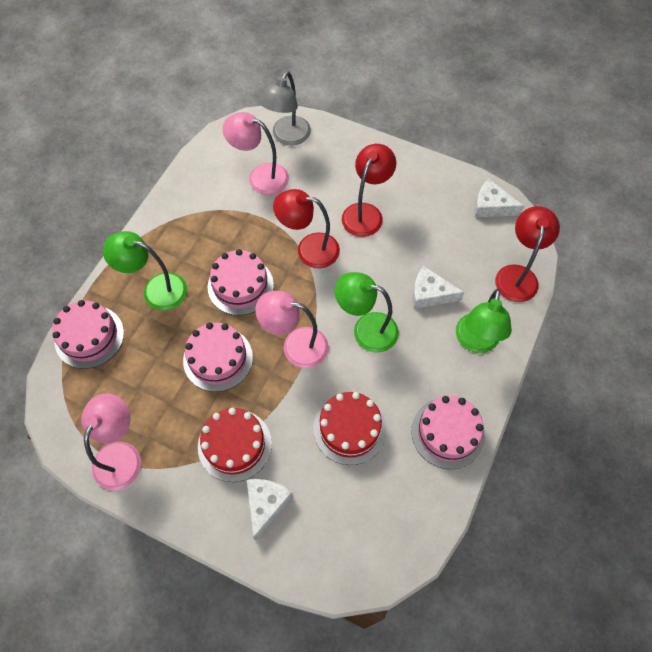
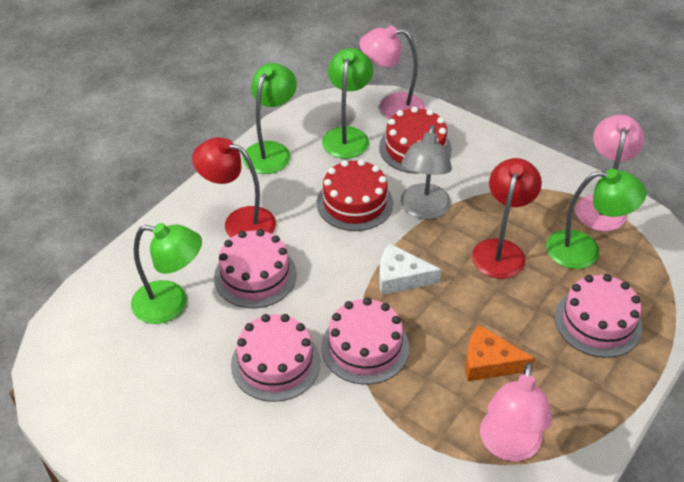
green lamp: [103,231,187,311] [335,272,399,353] [456,289,512,353] = 3 -> [131,223,202,324] [242,63,297,174] [322,48,373,159] [546,169,646,269] = 4
orange cheese: none = 0 -> [465,324,535,381] = 1
red lamp: [273,189,340,268] [342,144,396,237] [495,206,560,302] = 3 -> [192,137,276,238] [472,158,542,279] = 2
white cheese: [247,479,293,541] [413,266,465,309] [474,179,524,217] = 3 -> [379,243,442,295] = 1

